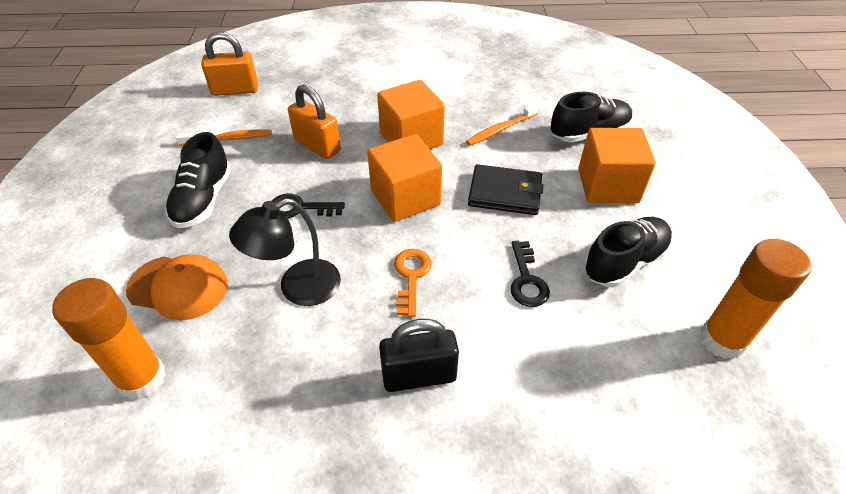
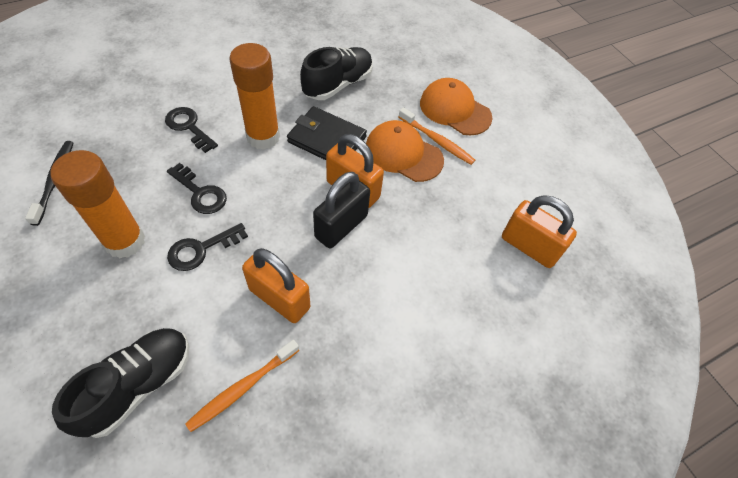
black key: [272,193,345,219] [510,241,550,307] = 2 -> [165,107,218,153] [167,163,227,214] [167,223,248,271] = 3
black lamp: [229,198,341,306] = 1 -> none = 0
black shoe: [165,132,231,228] [551,92,633,143] [584,217,672,287] = 3 -> [52,328,190,438] [300,47,373,100] = 2
black toothbrush: none = 0 -> [25,141,73,226] = 1
orange cap: [126,254,228,320] = 1 -> [366,120,444,182] [420,78,493,136] = 2
orange cube: [367,134,442,222] [377,80,445,149] [579,128,656,203] = 3 -> none = 0
orange key: [394,249,431,317] = 1 -> none = 0
orange padlock: [201,32,258,96] [288,84,341,159] = 2 -> [242,248,310,323] [326,134,384,208] [502,195,577,268] = 3

